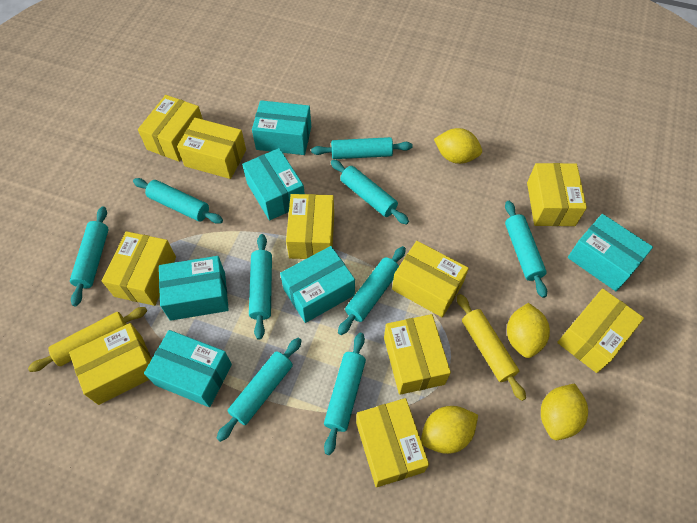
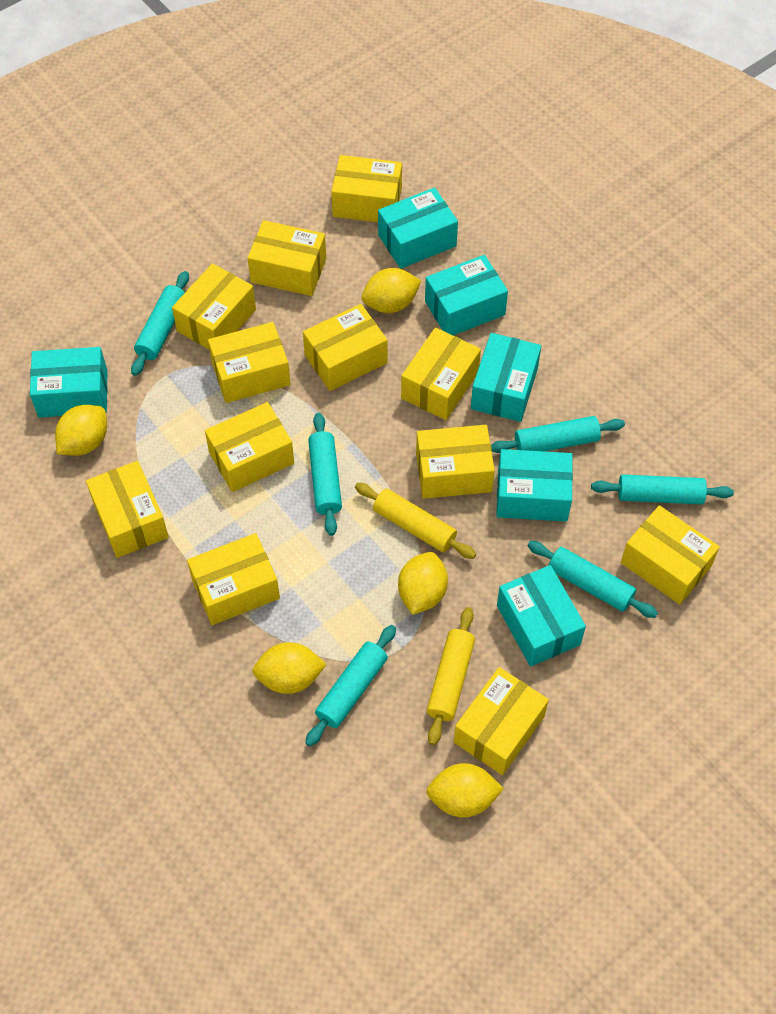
turquoise rolling pin: [70,207,109,306] [133,178,223,224] [216,338,302,442] [249,234,272,340] [311,137,413,159] [324,333,366,455] [331,160,409,225] [338,246,406,335] [505,201,547,298] = 9 -> [131,271,189,376] [305,625,396,746] [308,413,342,536] [491,416,625,453] [528,541,658,618] [591,475,734,504] = 6
yellow box: [69,323,152,405] [102,231,176,306] [138,95,203,162] [177,118,246,179] [286,194,334,259] [356,398,429,488] [384,314,451,395] [392,241,469,317] [527,163,587,226] [557,288,644,373] = 10 -> [86,461,168,558] [172,263,256,350] [187,533,280,625] [205,402,294,492] [208,322,290,403] [248,220,326,296] [303,304,388,391] [331,155,402,222] [401,328,481,420] [416,425,495,499] [454,667,549,775] [621,505,720,604] = 12
yellow lemon: [421,406,478,454] [434,128,482,164] [507,303,550,358] [541,383,588,440] = 4 -> [55,405,107,456] [252,642,327,694] [362,268,421,313] [398,552,448,615] [426,763,504,818] = 5

